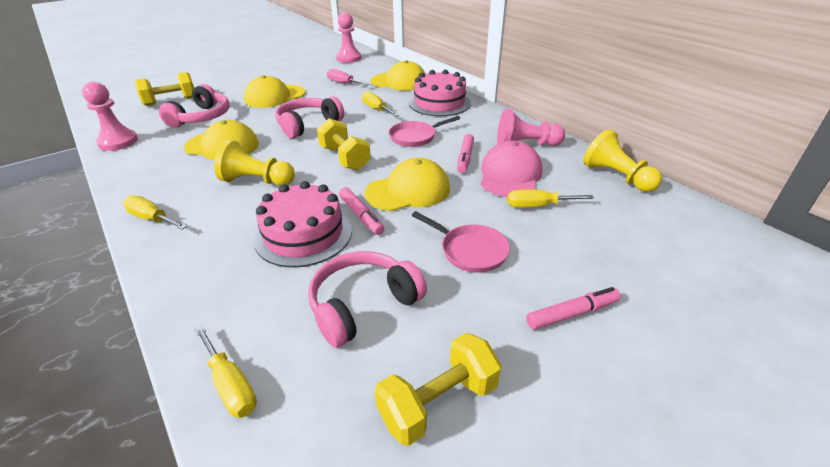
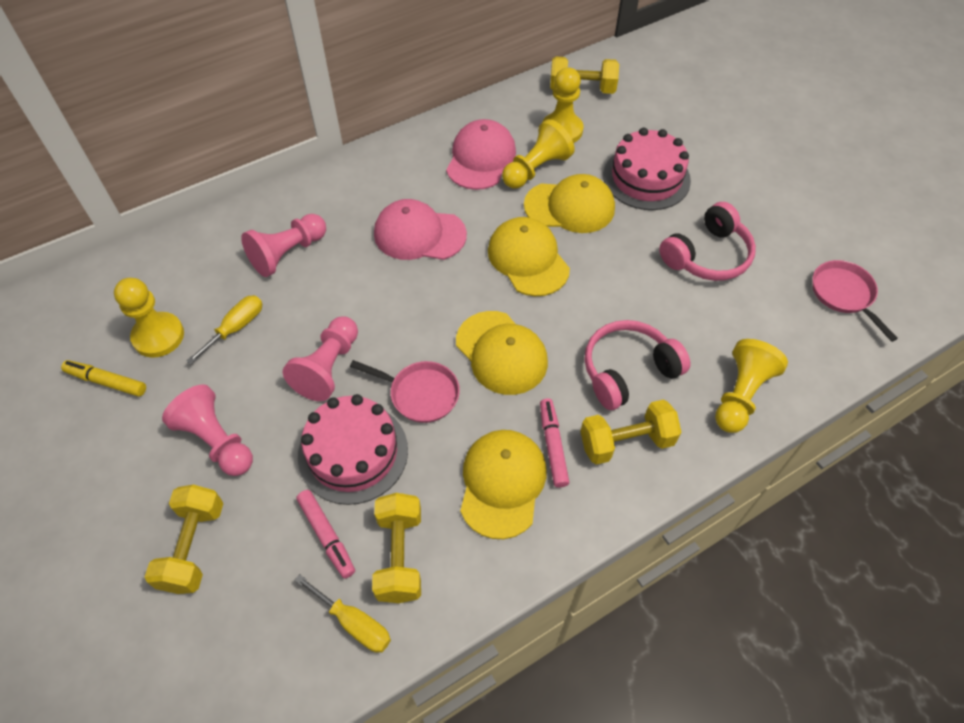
pink cap: [480,140,542,197] = 1 -> [374,199,467,260] [446,119,516,190] = 2
pink headphones: [159,84,230,128] [275,96,344,139] [308,251,427,348] = 3 -> [585,320,690,410] [659,202,756,281] = 2
pink marker: [339,187,384,235] [457,134,474,173] [526,287,621,330] = 3 -> [296,490,355,579] [540,398,569,488] = 2
pink screwdriver: [327,69,369,85] = 1 -> none = 0
yellow dumbbell: [135,72,194,106] [317,118,371,171] [375,333,502,446] = 3 -> [145,485,223,594] [372,493,421,603] [550,56,619,94] [580,399,681,465] = 4
yellow marker: none = 0 -> [61,360,146,397] = 1
yellow pawn: [214,140,295,186] [583,129,662,192] = 2 -> [114,278,184,358] [502,119,575,188] [542,67,583,143] [715,339,788,433] = 4
yellow screwdriver: [123,196,187,229] [194,325,257,418] [362,91,398,116] [507,189,594,208] = 4 -> [186,295,262,364] [294,574,391,653] = 2

